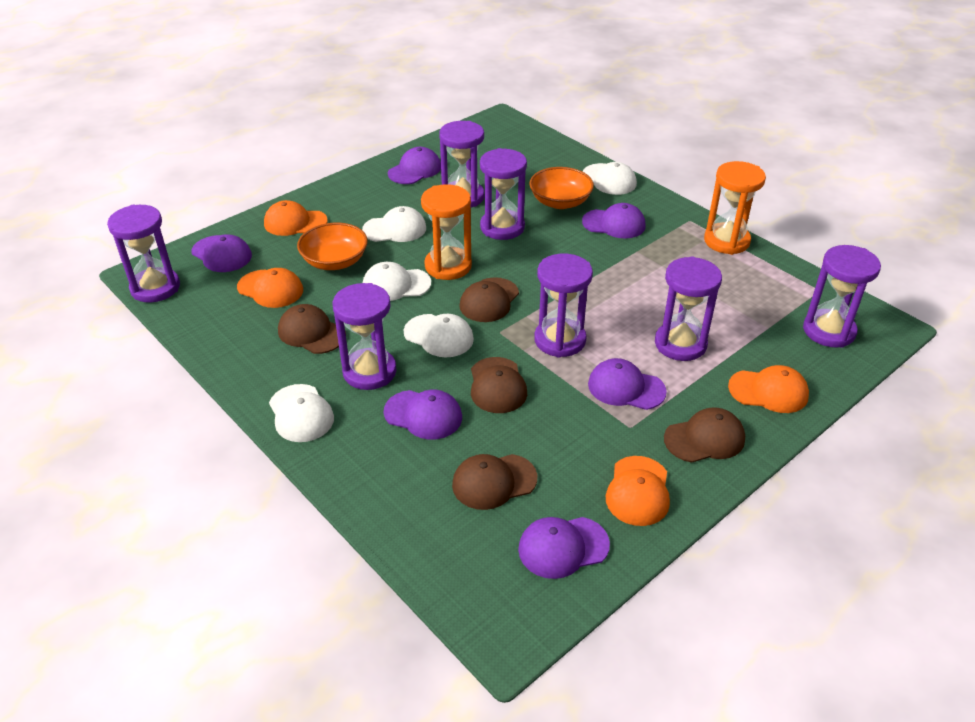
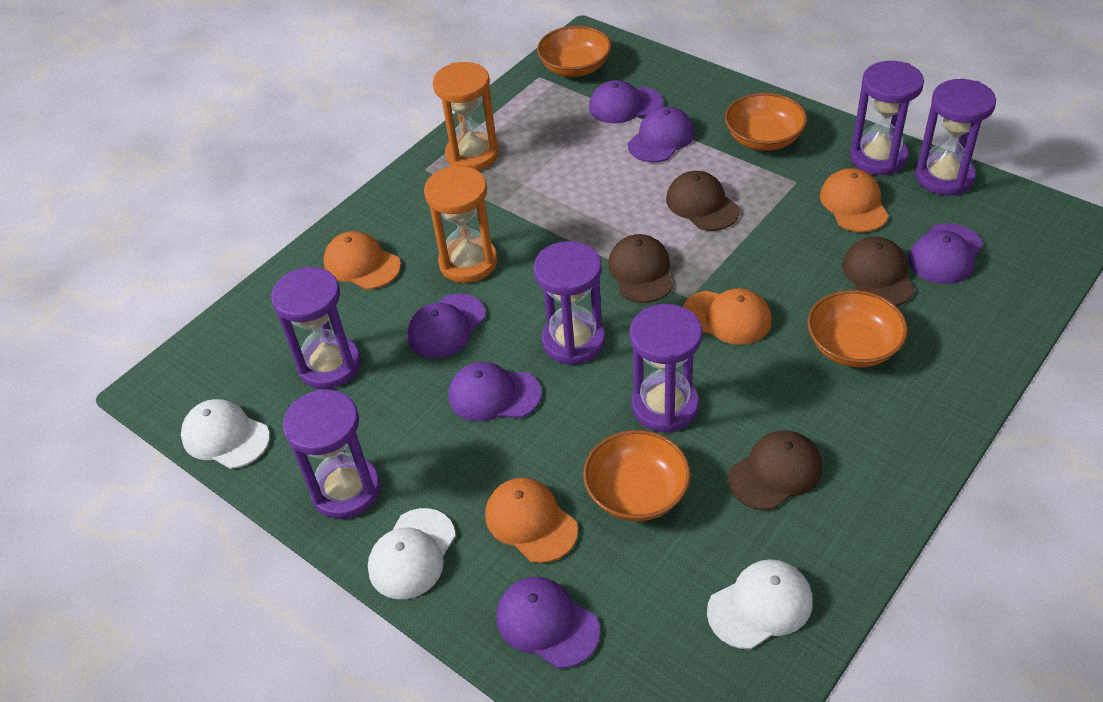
brown cap: [278,304,346,354] [452,454,537,510] [459,277,519,322] [471,357,527,413] [664,407,745,463] = 5 -> [608,234,673,303] [666,171,740,231] [728,430,822,510] [842,237,915,306] = 4
orange bowl: [297,223,368,270] [529,167,594,209] = 2 -> [537,26,611,77] [583,430,690,521] [725,93,807,151] [807,290,908,368] = 4
purple hourglass: [107,205,180,303] [333,283,397,390] [439,121,484,208] [480,148,527,240] [534,254,593,357] [655,256,722,361] [803,245,881,348] = 7 -> [271,266,361,389] [283,389,380,519] [534,241,605,365] [630,304,702,433] [850,61,924,175] [915,79,996,195] = 6
white cap: [269,384,334,442] [362,206,426,242] [363,262,431,301] [404,314,474,357] [583,162,637,195] = 5 -> [181,399,270,469] [368,508,456,599] [707,559,813,650] = 3

